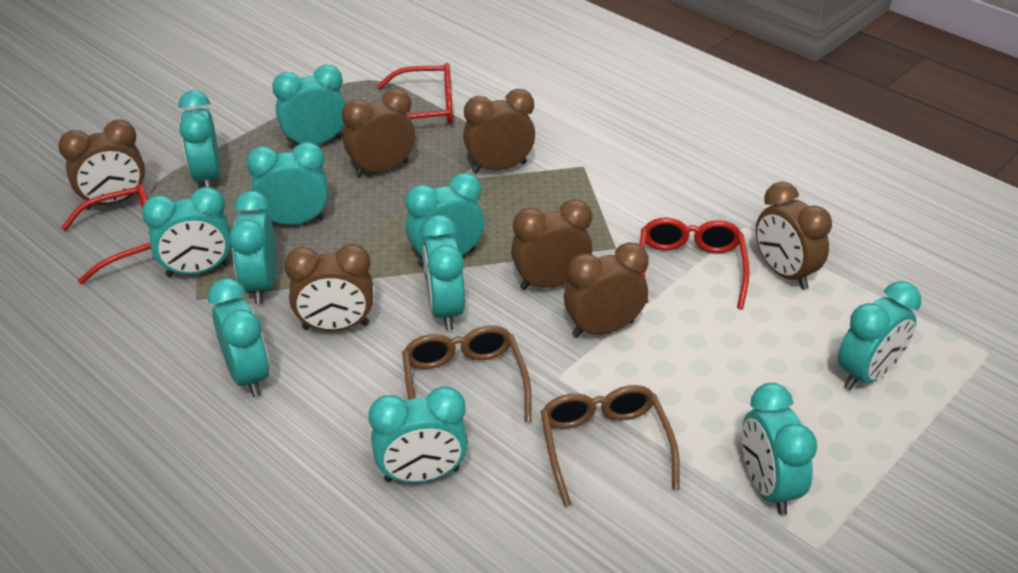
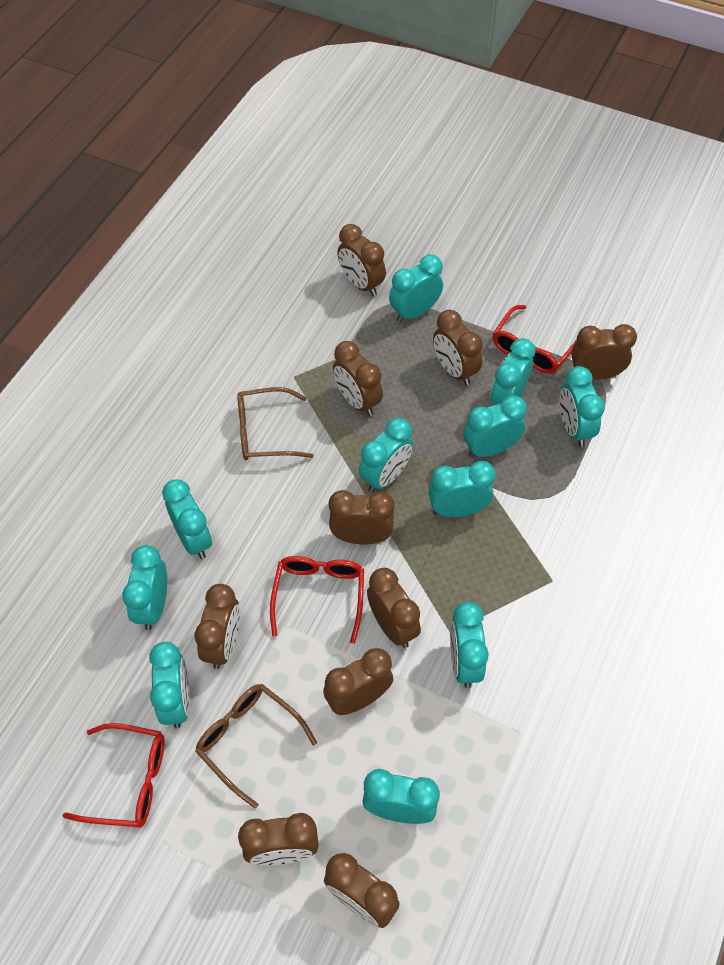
brown clock: [58,120,145,210] [284,244,373,331] [342,89,415,178] [463,89,535,173] [511,199,592,290] [564,242,649,338] [756,182,832,289] = 7 -> [195,584,240,669] [238,813,319,866] [323,648,393,715] [324,853,400,928] [329,490,395,544] [333,341,383,416] [337,224,386,296] [367,568,421,648] [433,310,483,386] [571,324,637,380] = 10

